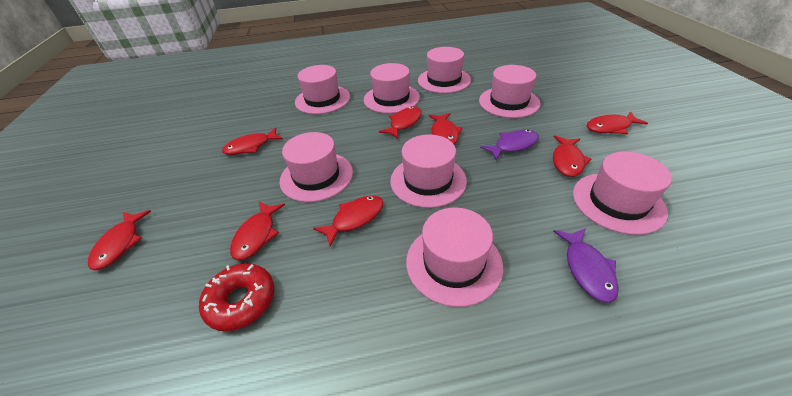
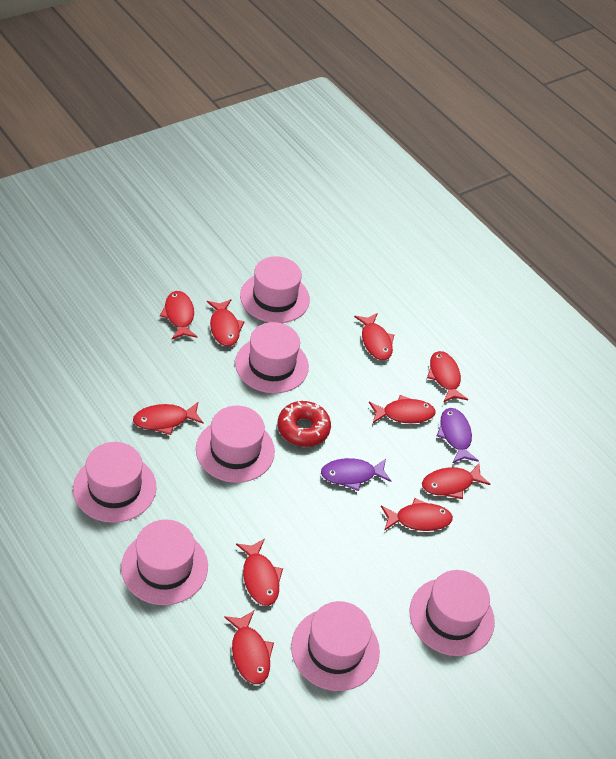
pink hat: [279,132,353,202] [295,65,350,114] [364,63,420,114] [390,135,467,208] [406,207,503,307] [418,47,471,93] [479,65,540,118] [573,152,672,235] = 8 -> [73,442,157,523] [121,520,208,605] [196,406,275,483] [235,322,309,393] [240,256,310,323] [291,601,380,691] [410,570,495,656] = 7
red fish: [88,210,151,270] [222,128,283,155] [230,202,285,260] [313,195,383,246] [379,106,422,139] [429,113,463,144] [553,136,591,177] [587,111,648,134] = 8 -> [133,402,204,435] [160,291,197,339] [207,299,244,346] [224,611,274,684] [236,539,283,606] [354,313,394,360] [369,395,436,423] [381,498,453,531] [422,463,491,499] [427,351,468,403] = 10

